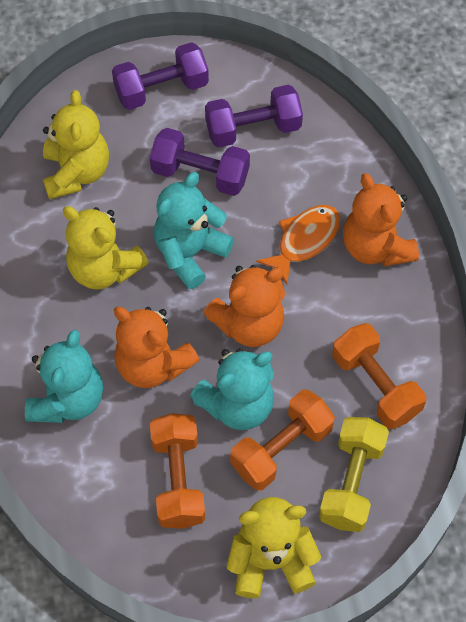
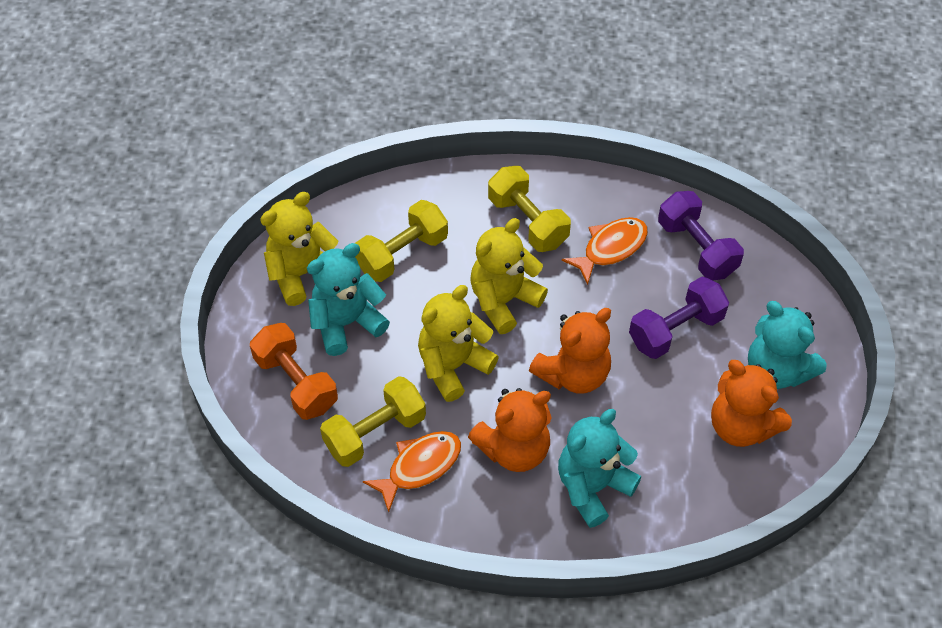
orange dumbbell: [150,413,206,529] [230,390,335,490] [332,323,426,429] = 3 -> [250,323,338,420] = 1
orange fish: [256,205,340,284] = 1 -> [363,431,461,512] [562,217,648,285] = 2
purple dumbbell: [112,42,209,110] [150,128,250,196] [205,85,303,147] = 3 -> [629,277,729,359] [658,191,744,281] = 2
yellow dumbbell: [319,417,389,532] = 1 -> [320,376,426,467] [355,200,448,282] [488,166,571,252] = 3

